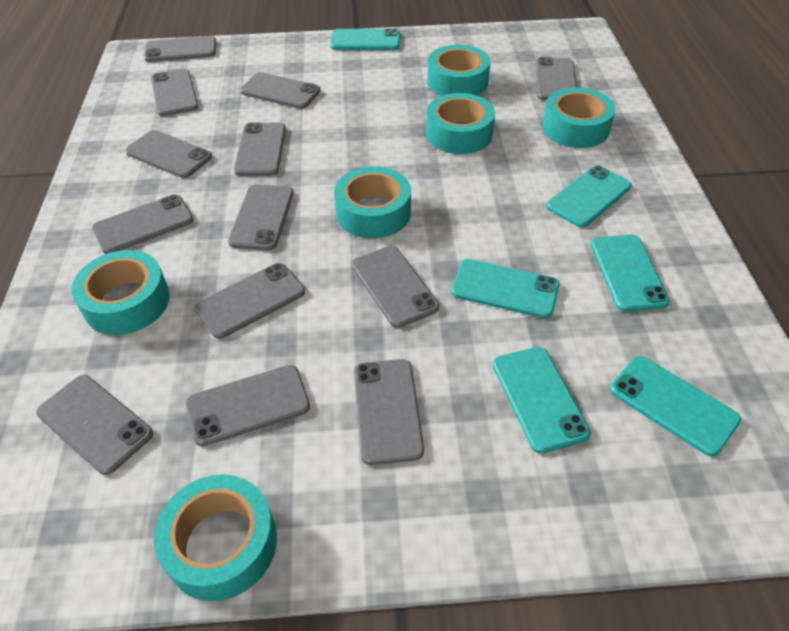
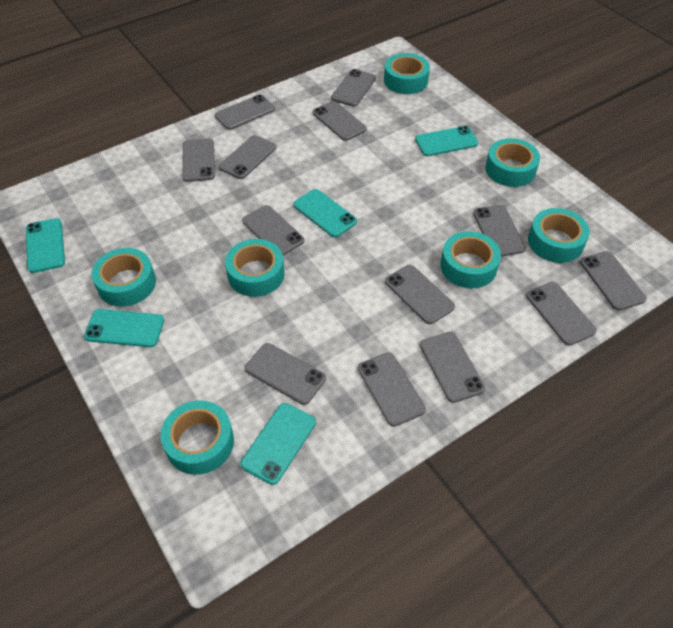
turquoise phone: [330,28,400,50] [452,259,560,318] [493,347,591,454] [546,165,632,228] [591,235,670,312] [610,356,741,457] = 6 -> [26,218,65,273] [84,309,164,347] [240,403,316,485] [293,189,357,237] [415,126,478,156] = 5
turquoise tape: [72,250,170,335] [154,474,277,601] [334,166,411,238] [426,93,495,154] [427,45,490,96] [542,87,615,148] = 6 -> [92,248,156,307] [161,400,234,475] [225,239,285,297] [384,53,430,94] [440,231,501,288] [485,138,540,187] [528,208,590,263] = 7

